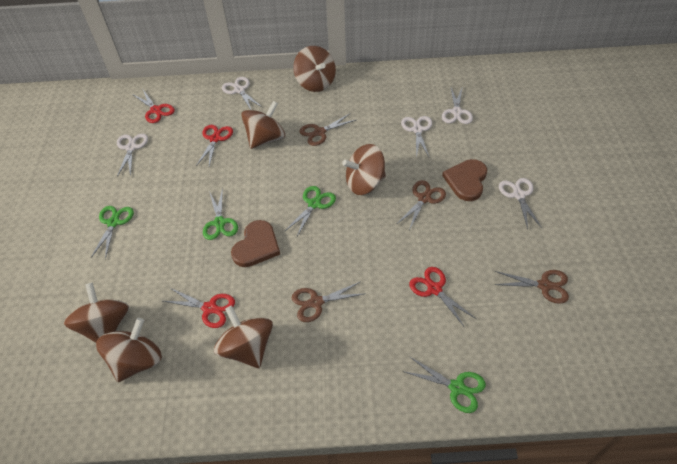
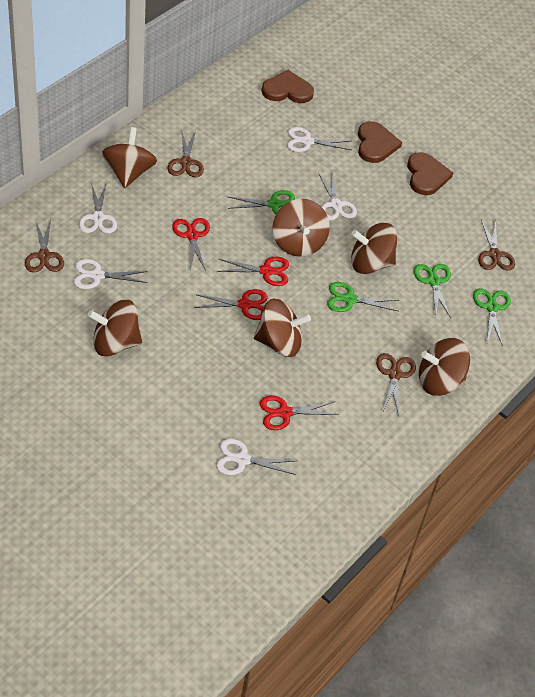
brown heart: [231,220,280,267] [442,159,487,201] = 2 -> [262,70,314,103] [358,121,402,163] [407,152,453,195] = 3

